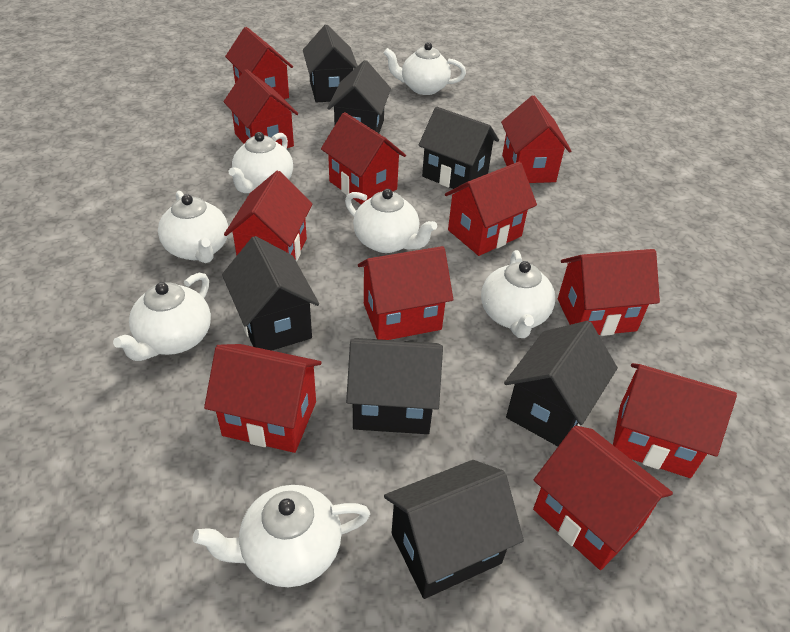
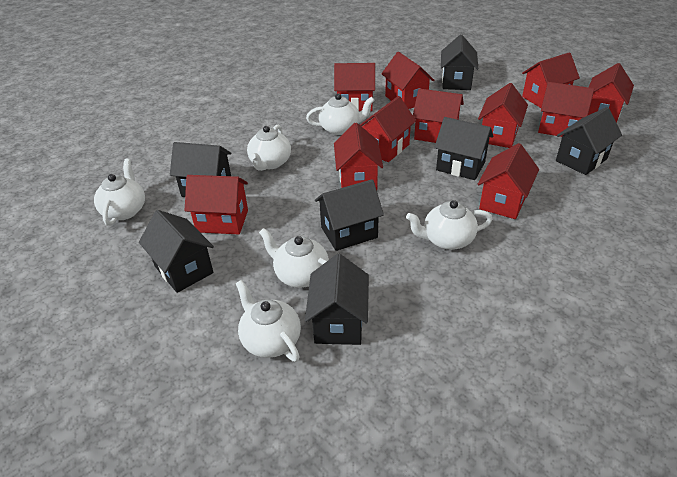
white teapot: [113,273,211,361] [158,191,228,263] [193,485,370,587] [229,132,293,193] [345,189,437,253] [384,42,466,95] [481,250,555,338] = 7 -> [94,159,145,226] [236,280,301,362] [247,125,291,171] [259,228,329,288] [306,93,375,135] [406,200,492,250] = 6

